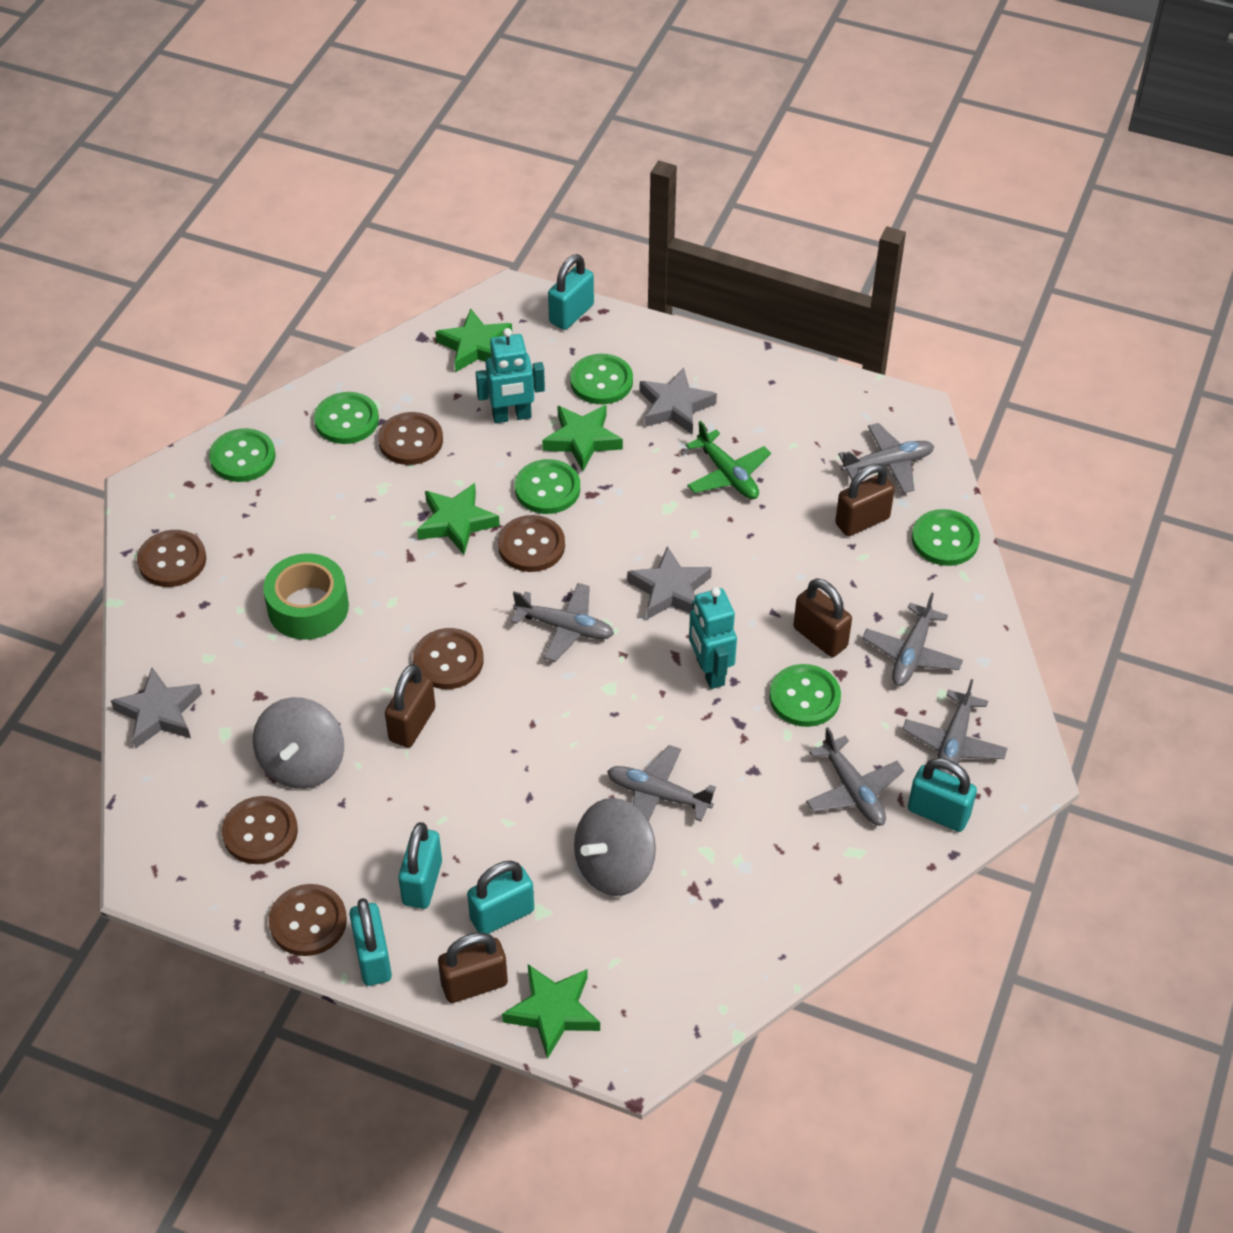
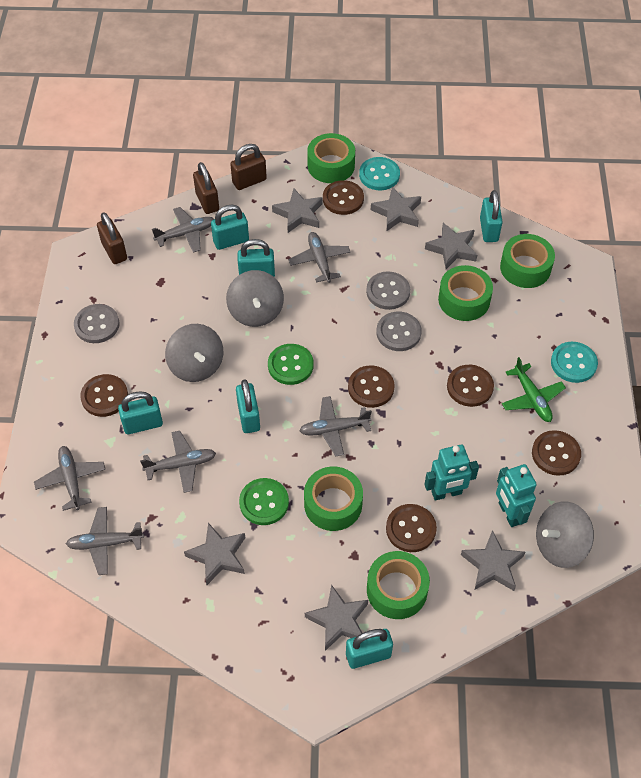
brown padlock: [385,664,435,748] [438,933,508,1003] [793,578,852,657] [835,464,895,536] = 4 -> [97,212,127,264] [193,162,219,214] [230,144,267,190] = 3
green button: [209,428,275,482] [314,392,379,444] [515,459,580,514] [570,354,633,404] [769,664,841,727] [912,509,980,566] = 6 -> [239,478,289,525] [268,344,313,385] = 2
green star: [417,483,500,555] [435,309,512,372] [502,964,600,1059] [542,405,623,471] = 4 -> none = 0
green tape: [263,554,349,640] = 1 -> [304,467,363,531] [307,133,355,183] [367,551,430,619] [438,265,493,321] [500,234,555,288] = 5
grey button: none = 0 -> [74,304,119,343] [366,271,410,310] [376,312,422,351] = 3
grey spinning top: [253,697,344,789] [574,798,656,896] = 2 -> [165,324,223,382] [226,270,284,327] [536,501,594,568] = 3
grey star: [111,668,202,749] [627,546,712,619] [640,368,717,435] = 3 -> [184,523,245,585] [272,188,323,233] [305,584,368,651] [371,187,421,231] [425,223,477,269] [461,530,525,591] = 6
turquoise button: none = 0 -> [359,157,400,190] [551,342,598,383] = 2
turquoise padlock: [349,898,392,986] [398,822,442,909] [467,861,534,934] [548,254,594,330] [908,758,977,832] = 5 -> [118,391,163,434] [211,205,249,250] [236,380,260,433] [237,239,275,277] [346,629,393,669] [480,190,503,242] = 6

